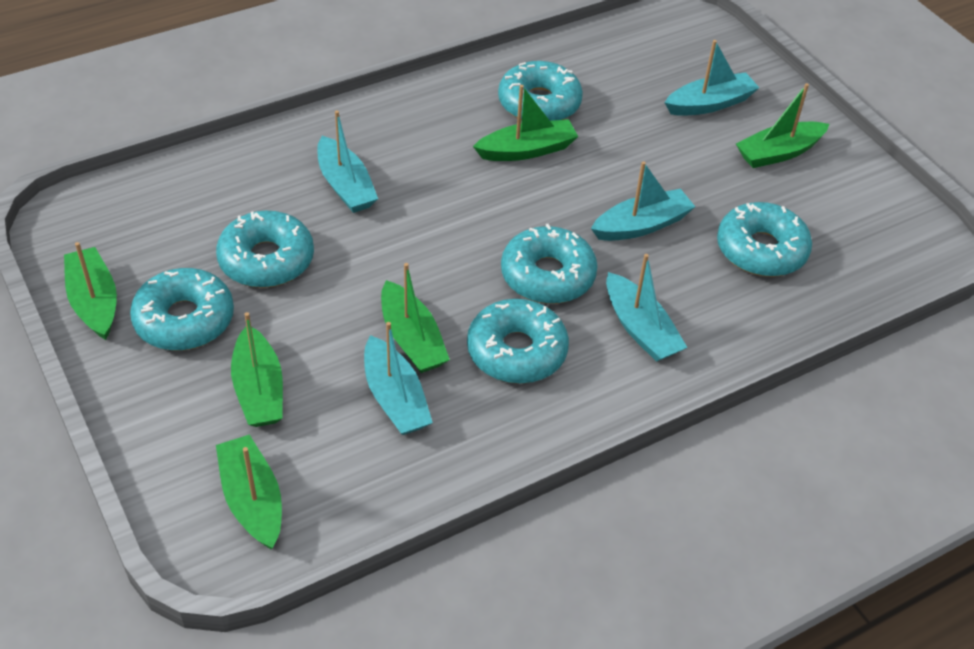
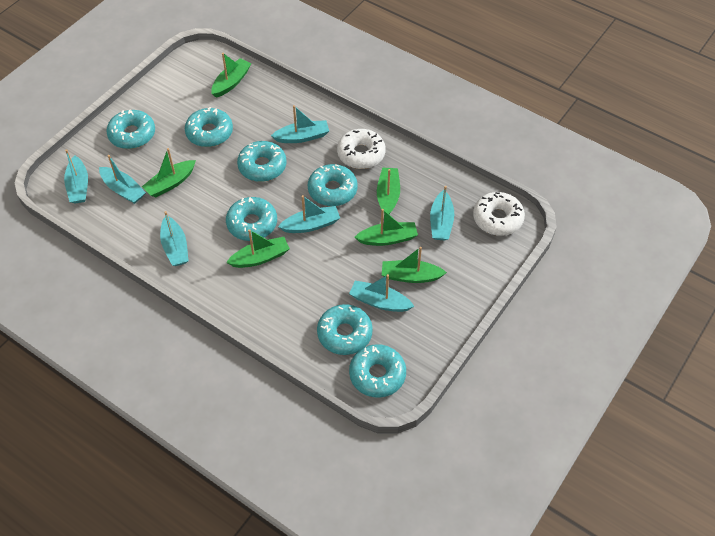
turquoise boat: [317,110,378,213] [364,322,433,435] [591,161,695,241] [606,254,688,362] [664,40,759,116] = 5 -> [64,149,88,204] [99,155,146,204] [160,211,189,266] [271,105,329,143] [278,195,340,233] [349,274,415,312] [430,186,454,240] = 7
turquoise donut: [130,268,234,351] [216,211,314,288] [467,299,569,384] [498,61,583,121] [501,224,598,304] [717,202,812,277] = 6 -> [106,109,155,149] [185,107,233,147] [226,197,277,241] [237,141,287,182] [308,164,358,206] [317,304,373,355] [349,344,406,398] = 7
white donut: none = 0 -> [337,129,385,169] [473,192,525,236] = 2

